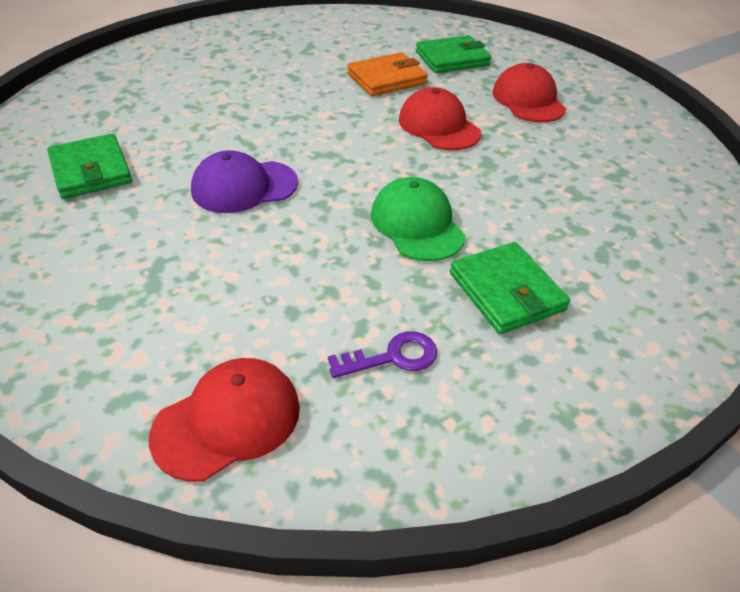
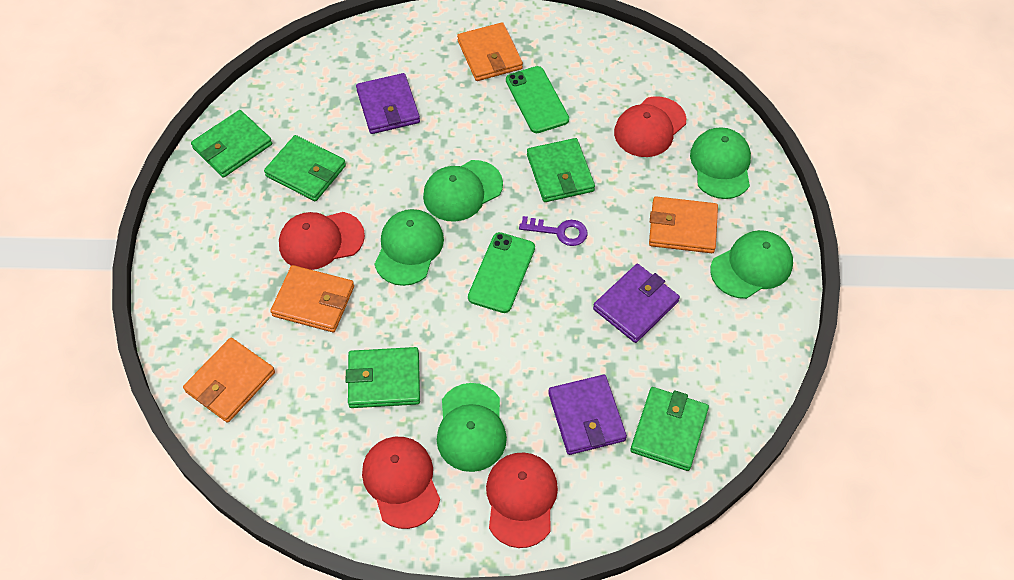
green cap: [371,177,466,261] = 1 -> [375,209,444,286] [423,160,503,222] [437,383,507,472] [690,127,751,199] [710,230,793,299] = 5
green phone: none = 0 -> [468,232,535,313] [506,66,569,133] = 2
green wallet: [47,133,132,199] [416,35,492,73] [450,242,570,334] = 3 -> [191,110,272,178] [264,135,346,201] [346,347,420,408] [527,138,595,202] [630,387,709,471] = 5
orange wallet: [347,52,428,96] = 1 -> [183,338,275,423] [270,265,354,332] [457,22,523,81] [649,196,718,253] = 4
purple cap: [191,150,298,213] = 1 -> none = 0
purple wallet: none = 0 -> [356,73,420,134] [548,375,627,455] [593,264,680,343] = 3
red cap: [149,358,300,482] [399,87,482,150] [493,63,566,122] = 3 -> [279,212,365,270] [362,437,440,529] [486,452,558,548] [614,96,686,157] = 4

